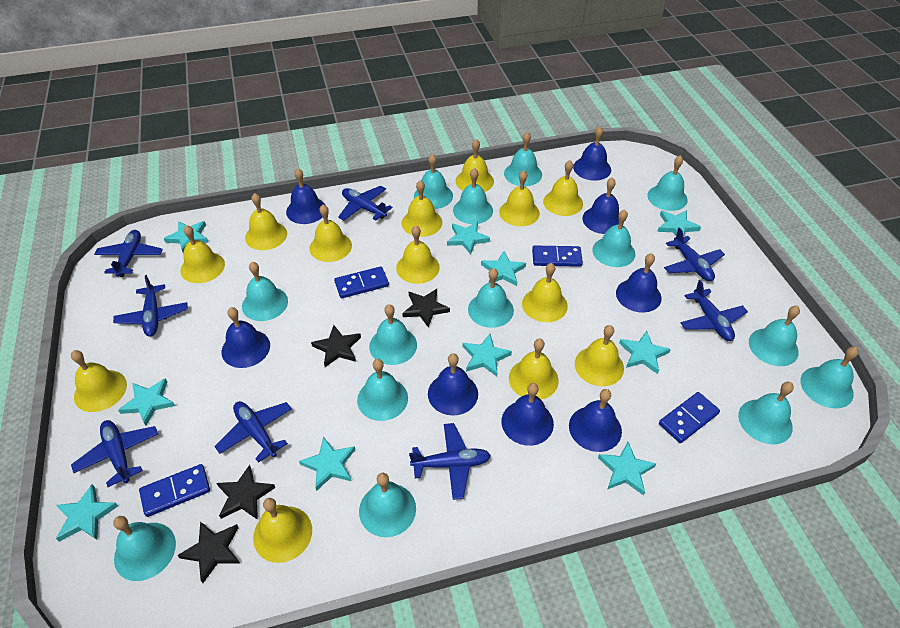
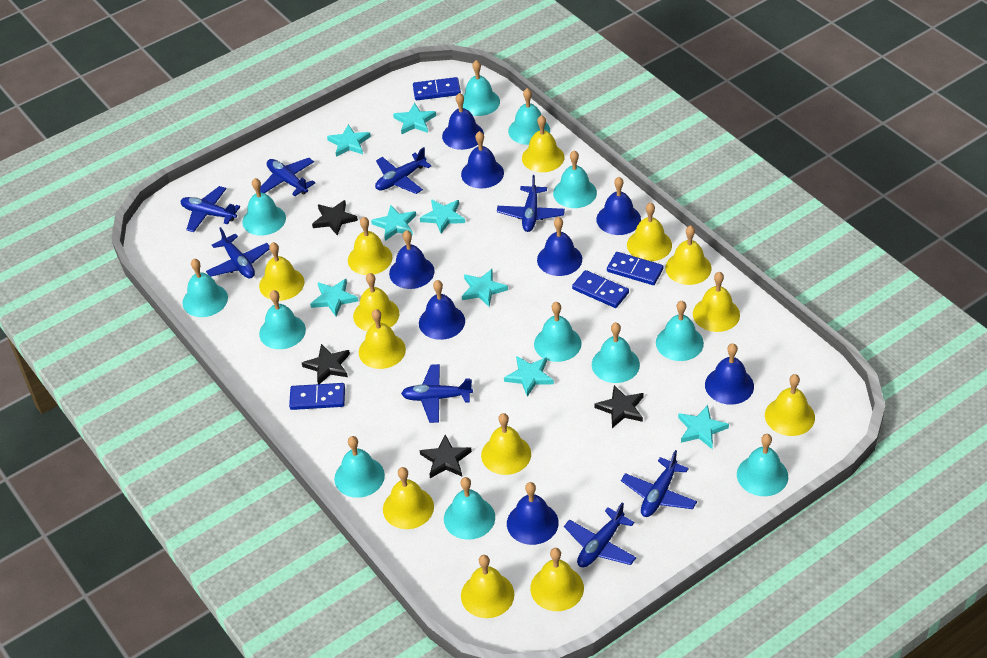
turquoise bell: [113,516,176,581] [242,262,288,321] [357,359,408,421] [359,473,416,537] [369,304,417,365] [414,154,453,209] [453,168,493,224] [468,268,514,328] [504,132,542,186] [592,209,635,267] [647,155,688,211] [738,382,794,444] [749,306,800,366] [800,347,859,409] = 14 -> [182,259,228,317] [242,178,286,236] [259,290,306,349] [334,436,385,498] [444,477,495,540] [463,60,500,116] [508,88,550,145] [534,302,581,362] [553,150,597,208] [592,323,640,383] [656,301,704,361] [737,434,788,496] = 12
turquoise star: [56,485,118,542] [118,378,175,426] [164,221,209,253] [299,437,355,491] [447,221,490,255] [462,334,512,377] [481,251,526,286] [598,442,656,496] [619,331,671,374] [657,210,701,237] = 10 -> [310,279,358,316] [327,124,371,157] [371,205,416,241] [393,103,436,134] [420,199,465,234] [462,269,508,307] [504,356,554,397] [678,405,729,449] = 8

